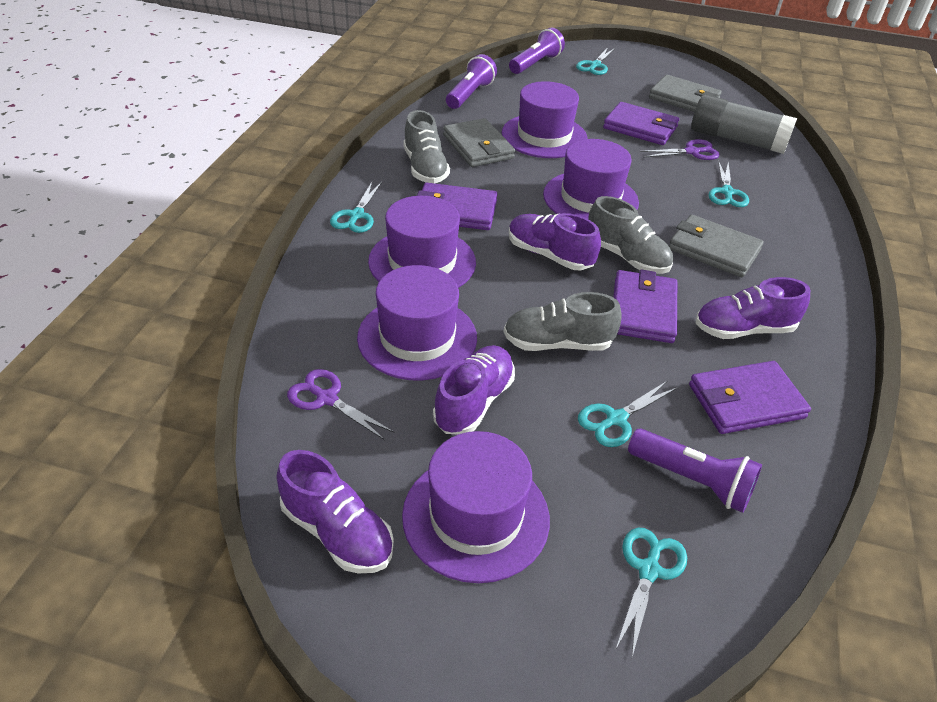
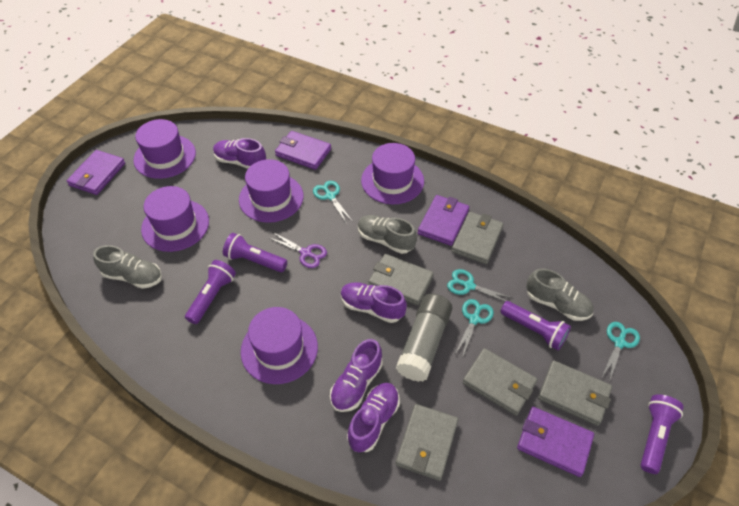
grey wallet: [443,118,515,167] [649,75,722,112] [669,214,764,277] = 3 -> [368,254,434,305] [396,404,458,481] [451,212,504,264] [463,348,537,416] [538,360,612,426] = 5
purple flashlight: [446,54,497,109] [509,28,565,74] [628,429,762,513] = 3 -> [185,260,236,324] [223,233,287,272] [500,301,571,350] [641,394,684,474] = 4
purple scissors: [287,369,394,440] [640,139,720,160] = 2 -> [270,233,327,268] = 1
turquoise scissors: [330,182,382,233] [576,47,615,75] [578,381,678,447] [615,528,687,657] [709,161,749,207] = 5 -> [313,181,352,224] [447,269,514,302] [455,299,494,356] [602,322,640,382] = 4

